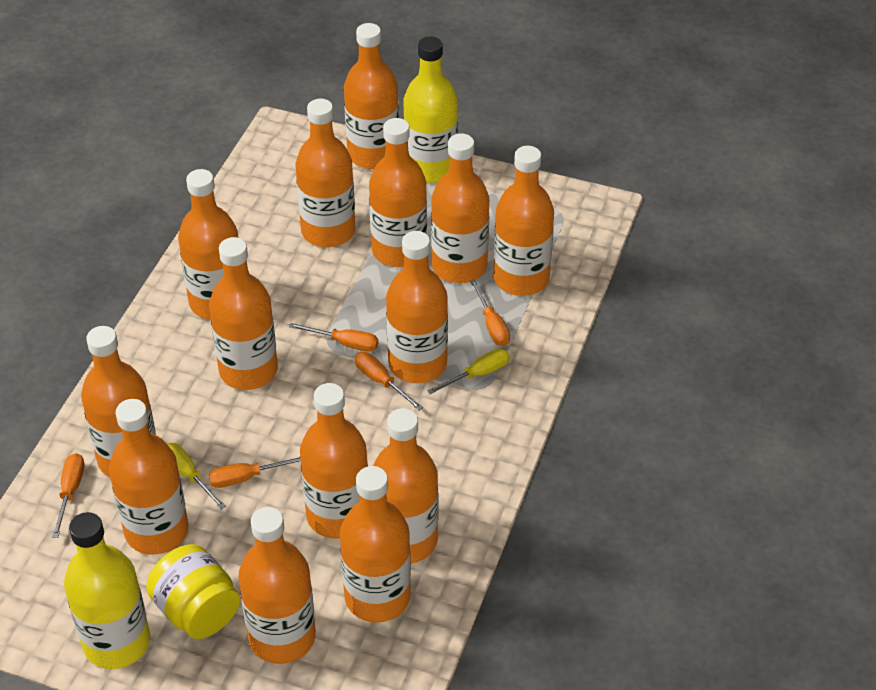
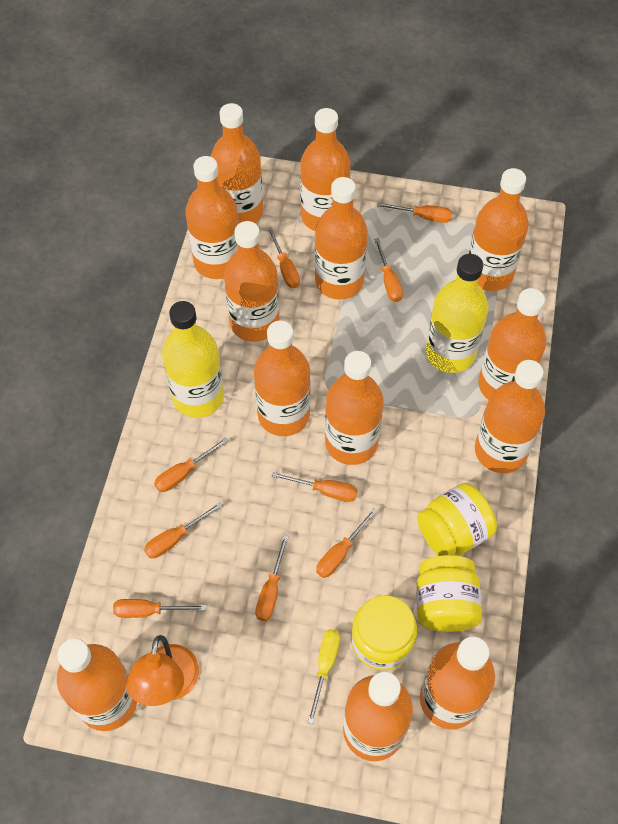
orange bottle: [81,326,156,477] [109,399,189,554] [178,169,238,320] [209,237,278,390] [238,507,316,664] [296,99,355,247] [300,383,368,539] [340,466,411,622] [344,23,399,169] [369,118,427,267] [373,408,438,564] [386,231,448,383] [431,134,489,283] [494,146,554,296] = 14 -> [57,638,137,731] [185,156,239,279] [211,103,263,223] [224,221,279,342] [254,321,311,436] [300,108,351,231] [315,177,368,300] [325,351,384,465] [343,672,413,761] [420,636,495,729] [469,168,529,291] [475,360,545,473] [478,288,546,400] = 13
orange lamp: none = 0 -> [126,635,199,706] = 1
orange screwdriver: [52,453,84,538] [209,457,301,488] [289,323,379,352] [355,352,423,411] [470,279,510,346] = 5 -> [113,599,206,618] [144,503,222,558] [154,438,228,492] [255,535,289,621] [267,227,300,288] [272,472,357,502] [316,508,378,578] [374,238,403,302] [377,203,452,223] = 9
yellow jar: [146,544,240,639] = 1 -> [351,595,417,670] [417,483,497,556] [417,555,482,632] = 3
yellow screwdriver: [166,443,226,509] [427,348,510,394] = 2 -> [307,629,340,724] = 1

